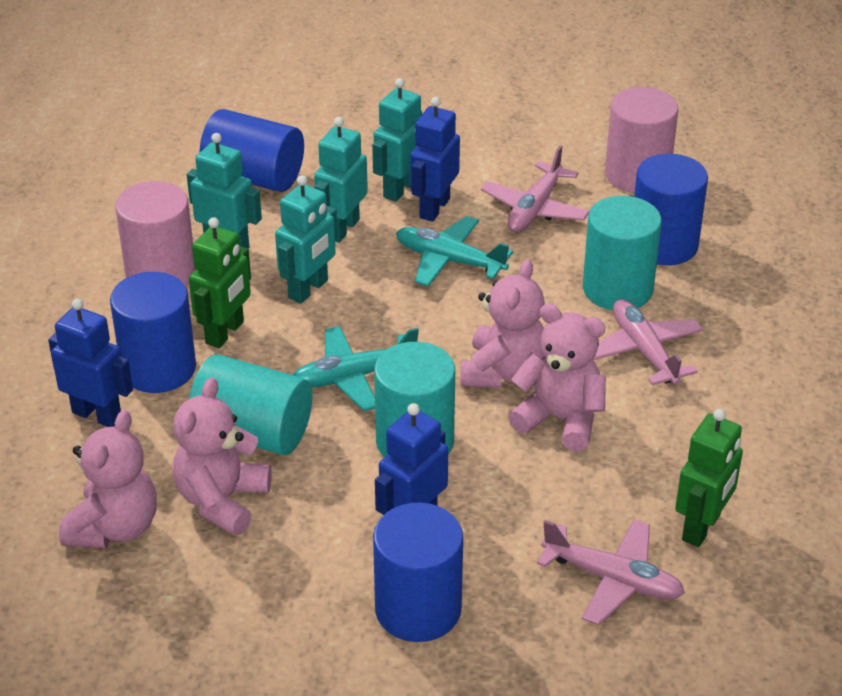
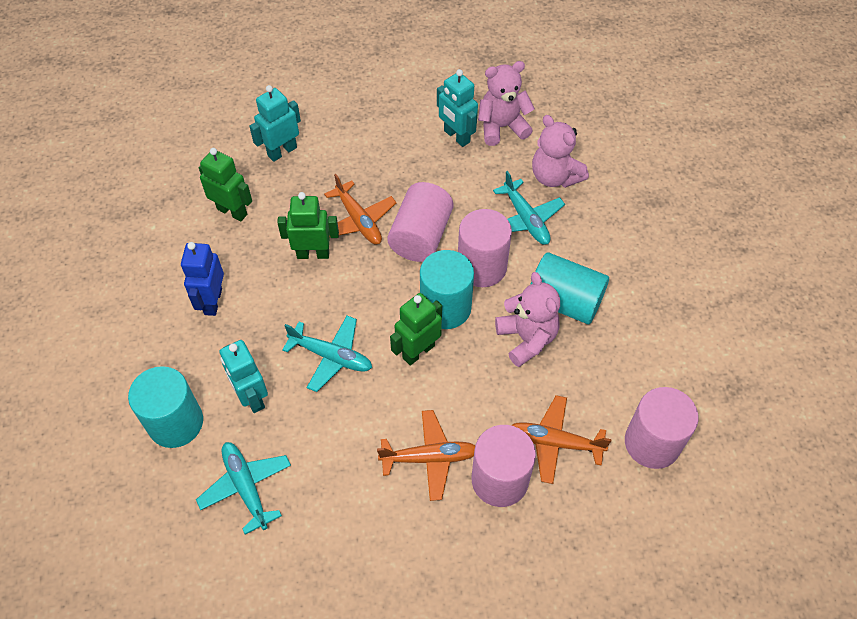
blue cylinder: [110,272,196,393] [200,109,304,192] [373,502,463,642] [634,154,708,265] = 4 -> none = 0
blue robot: [48,299,133,427] [375,403,448,515] [410,97,460,222] = 3 -> [181,242,224,316] = 1
green robot: [189,217,251,348] [675,409,743,547] = 2 -> [199,148,252,222] [277,192,339,259] [390,293,442,366] = 3
orange plane: none = 0 -> [324,174,397,244] [377,410,475,501] [511,395,612,484] = 3
pink cylinder: [115,181,196,287] [605,87,679,193] = 2 -> [387,182,453,262] [458,209,512,287] [472,425,536,507] [625,387,699,469] = 4
pink plane: [481,145,590,232] [537,519,685,625] [593,299,703,385] = 3 -> none = 0
pink teddy bear: [59,410,157,548] [173,378,272,535] [460,259,545,388] [508,303,606,452] = 4 -> [478,61,535,146] [495,272,560,367] [532,115,589,188] = 3
turquoise plane: [293,326,419,411] [396,216,513,287] = 2 -> [196,442,291,535] [282,316,372,392] [493,171,565,245] = 3
turquoise robot: [187,133,262,249] [275,175,338,304] [314,117,368,243] [372,78,422,202] = 4 -> [219,340,268,413] [249,85,301,162] [437,69,478,147] = 3

